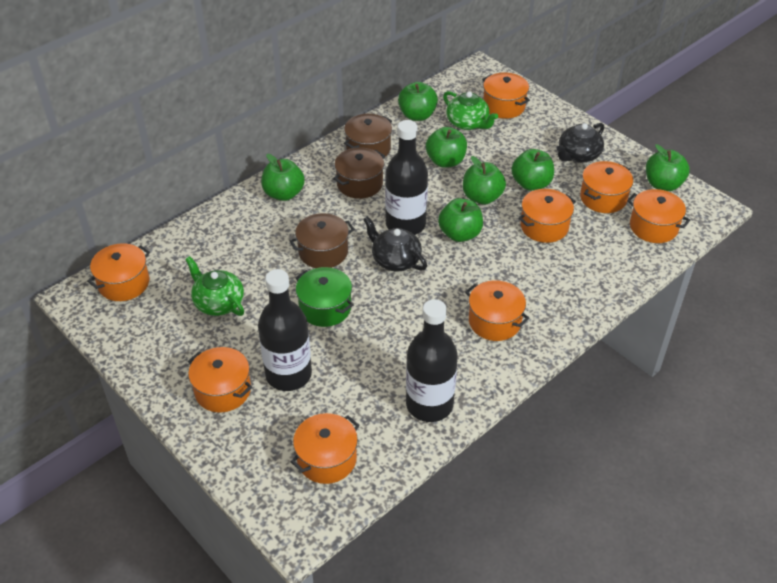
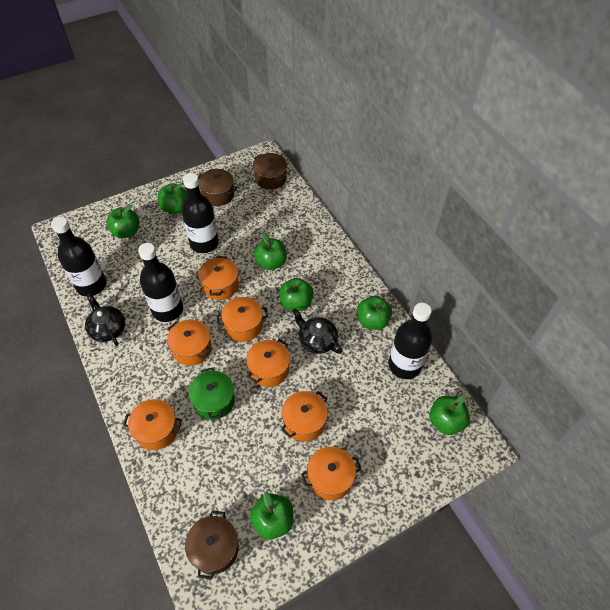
black bottle: [258,269,312,391] [385,120,428,235] [406,299,458,422] = 3 -> [51,217,106,296] [138,243,183,322] [182,173,219,253] [388,303,432,379] = 4
green teapot: [185,256,244,316] [443,91,498,130] = 2 -> none = 0
orange pot: [87,243,150,301] [188,347,252,412] [291,413,360,484] [465,280,530,341] [482,72,530,119] [518,189,576,243] [580,161,633,213] [627,189,690,243] = 8 -> [123,399,182,450] [167,320,212,366] [198,256,239,300] [216,297,268,342] [246,339,290,387] [281,391,328,442] [301,447,361,500] = 7

